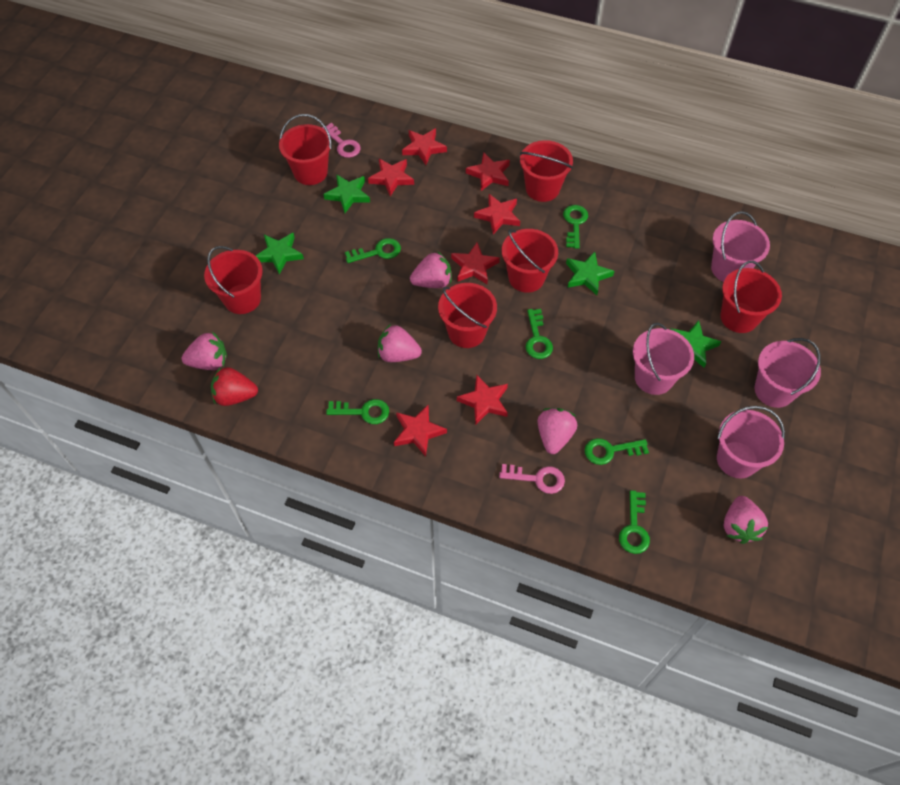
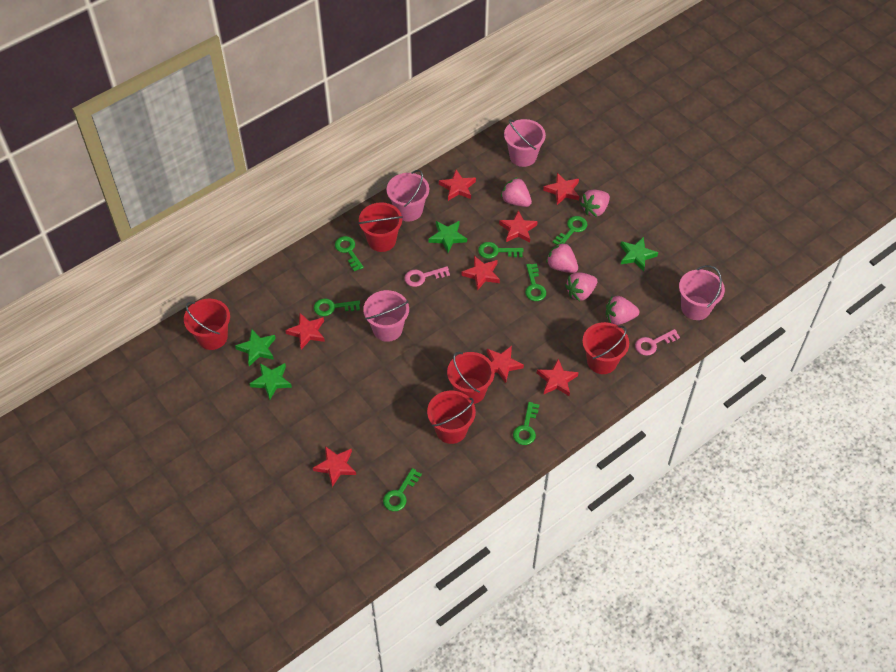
green key: [326,399,389,424] [345,238,401,263] [526,309,553,359] [563,205,588,249] [585,438,649,465] [619,490,650,554] = 6 -> [314,298,360,316] [335,236,364,271] [383,468,422,511] [478,242,524,259] [513,402,539,445] [525,264,546,301] [553,216,587,245] = 7
red bucket: [204,246,263,314] [279,114,332,185] [438,283,497,348] [502,229,558,293] [520,140,573,202] [720,261,782,333] = 6 -> [184,299,230,350] [358,202,403,252] [427,391,476,444] [447,352,495,404] [582,322,629,374] = 5
red star: [368,159,414,197] [394,405,447,457] [402,128,447,165] [451,243,500,284] [457,375,508,425] [466,153,510,191] [474,194,520,234] = 7 -> [285,313,325,349] [313,446,356,487] [439,170,476,201] [461,256,500,291] [487,346,524,383] [499,210,538,243] [537,359,579,396] [543,173,580,205] = 8
red strawberry: [211,367,258,406] = 1 -> none = 0

